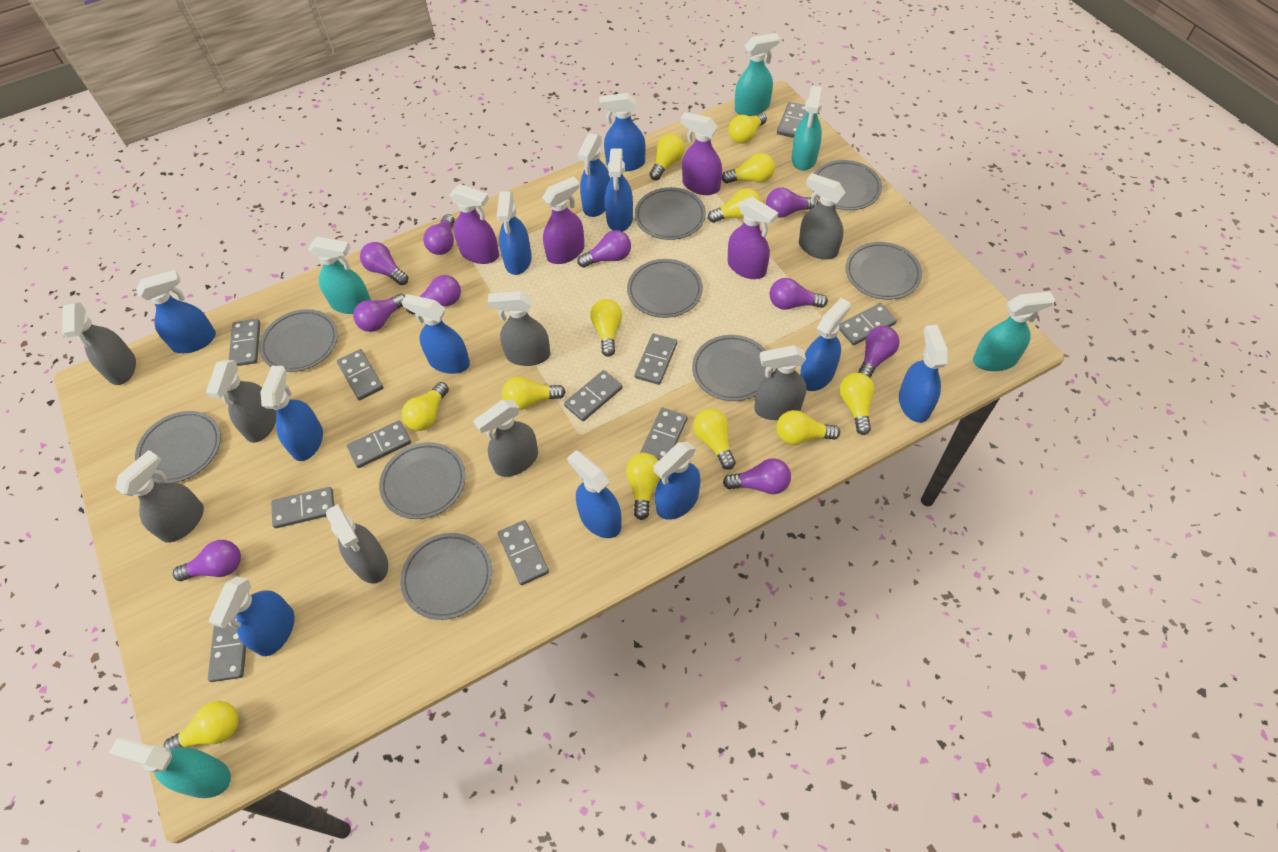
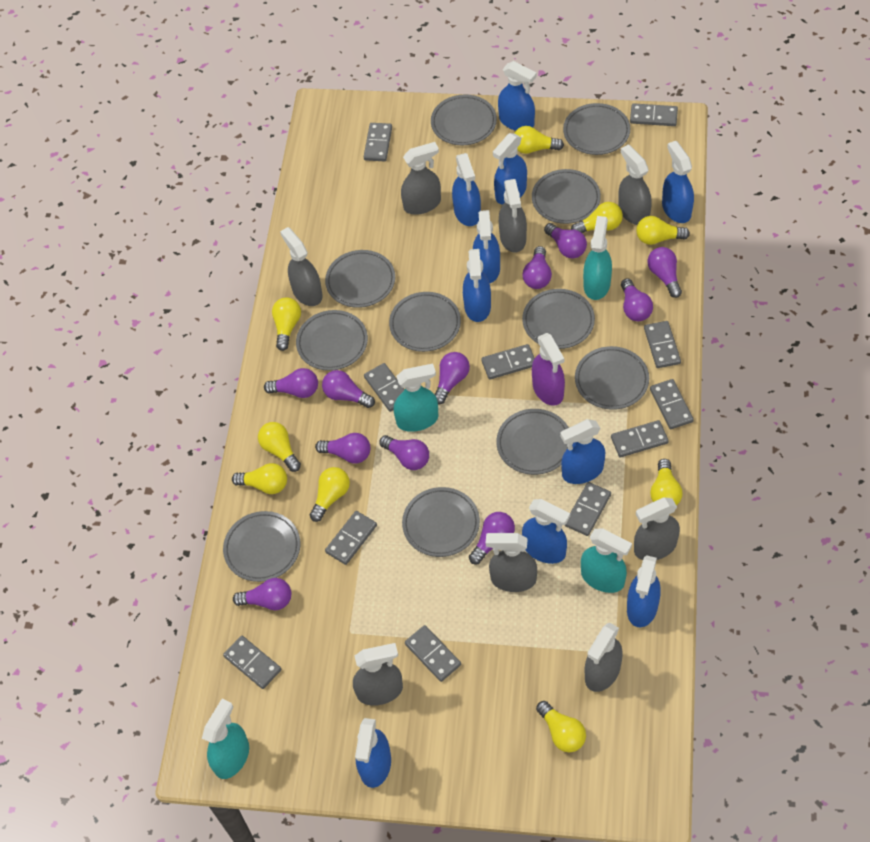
blue spray bottle: [137,270,216,353] [209,576,295,656] [261,366,323,461] [402,294,470,374] [497,191,532,275] [567,450,622,538] [578,133,610,217] [599,93,646,172] [605,148,633,232] [653,441,700,520] [800,298,851,391] [899,325,948,423] = 12 -> [355,718,391,788] [452,153,481,226] [463,249,491,322] [473,210,500,283] [493,133,527,205] [498,61,537,131] [522,499,570,564] [560,419,605,484] [627,555,661,627] [662,141,694,223] = 10
grey plate: [135,411,221,483] [259,309,338,372] [379,442,466,519] [400,533,492,620] [627,259,703,318] [635,187,706,240] [692,335,773,401] [813,160,882,210] [846,242,922,300] = 9 -> [223,511,300,582] [296,310,368,371] [325,250,395,308] [389,292,461,352] [402,487,480,557] [431,95,497,145] [496,409,569,475] [522,289,595,349] [532,169,601,224] [563,103,630,155] [575,346,649,410] = 11
purple light bulb: [173,540,241,581] [353,294,405,332] [360,242,408,285] [406,275,461,314] [423,214,455,255] [577,230,631,268] [723,458,791,494] [766,188,819,218] [770,278,828,310] [857,326,900,378] = 10 -> [233,578,291,610] [264,368,318,398] [315,433,370,463] [322,370,375,408] [379,435,429,470] [435,352,470,405] [469,512,515,564] [523,246,552,289] [544,223,587,259] [621,278,653,321] [648,247,682,298] = 11
purple spray bottle: [450,184,499,264] [542,176,585,264] [681,112,722,195] [728,197,778,279] = 4 -> [532,333,565,406] = 1
turquoise spray bottle: [109,737,231,798] [308,237,371,314] [735,33,780,116] [792,86,822,171] [973,292,1055,371] = 5 -> [202,699,249,779] [394,364,438,432] [581,528,632,593] [583,216,612,300] = 4
yellow light bulb: [164,701,239,749] [402,382,449,431] [502,377,566,410] [590,299,622,357] [626,453,660,520] [649,134,685,180] [693,408,736,470] [708,188,761,223] [722,153,775,184] [729,113,767,144] [776,410,840,445] [839,373,874,435] = 12 -> [232,463,287,494] [258,422,301,472] [272,297,301,351] [310,467,350,522] [514,126,564,154] [536,701,586,752] [571,202,623,233] [636,216,690,245] [650,459,682,506] = 9

